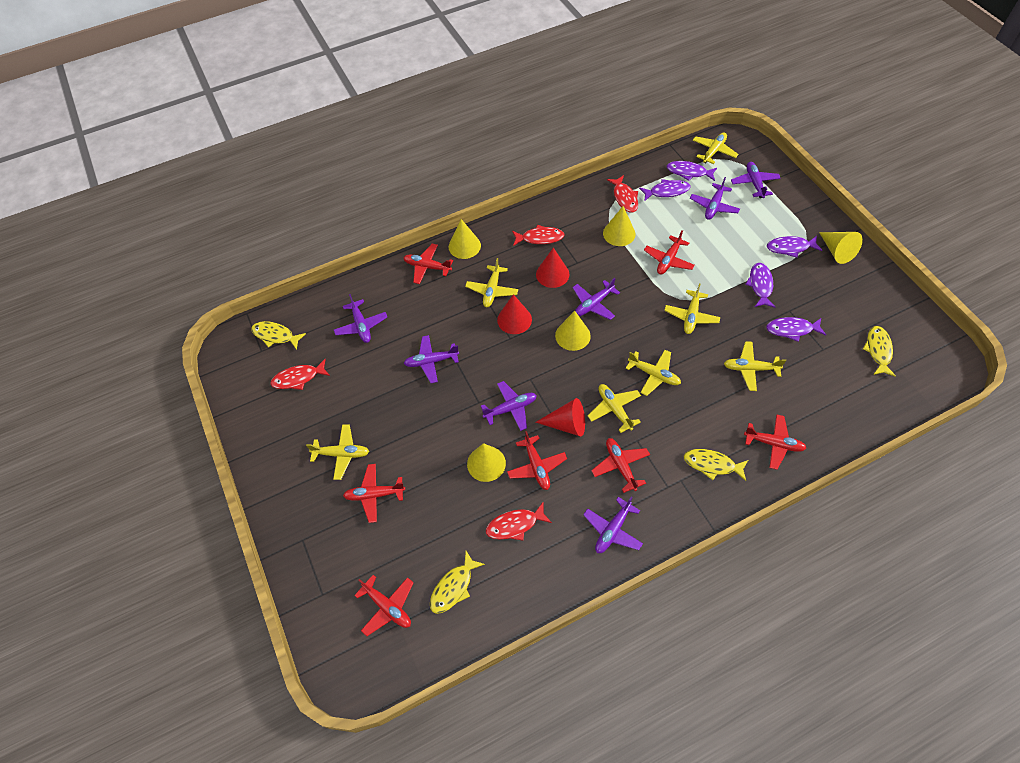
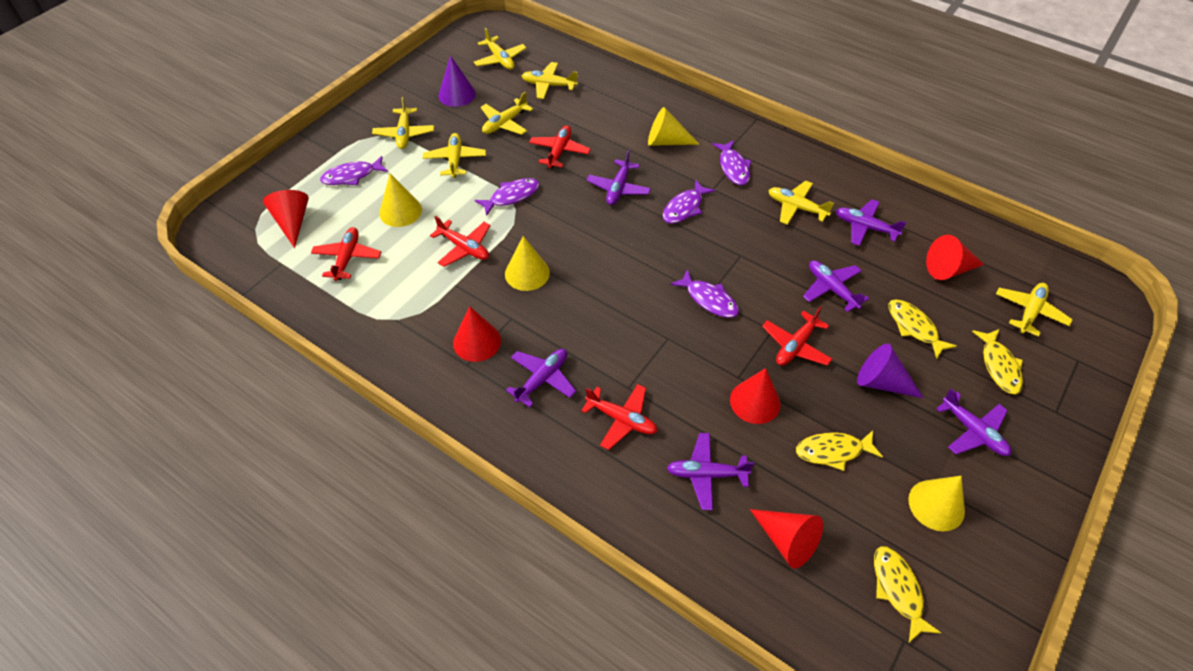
purple cone: none = 0 -> [438,55,476,107] [857,344,923,398] = 2
purple plane: [334,294,387,343] [404,335,459,383] [481,381,537,431] [572,278,620,320] [583,496,643,553] [690,177,740,220] [731,162,781,198] = 7 -> [506,349,576,407] [586,150,651,205] [667,433,754,510] [803,260,869,312] [836,199,907,246] [936,389,1011,456] = 6
red cone: [497,294,532,334] [536,247,569,288] [536,398,585,436] = 3 -> [263,190,309,248] [453,306,501,362] [730,368,781,424] [750,509,823,569] [926,235,984,280] = 5
red fish: [270,359,330,390] [486,502,552,541] [512,225,565,246] [607,175,638,212] = 4 -> none = 0
red plane: [343,464,405,523] [354,575,414,636] [404,244,453,284] [507,431,567,490] [591,438,650,493] [644,230,695,274] [744,414,806,470] = 7 -> [311,227,381,281] [430,216,491,267] [529,125,591,169] [581,384,658,450] [762,306,832,366] = 5
yellow cone: [449,219,481,259] [467,443,506,482] [555,311,591,351] [603,206,635,246] [819,232,863,264] = 5 -> [379,173,422,227] [505,236,550,291] [648,107,700,146] [908,476,965,531] = 4

